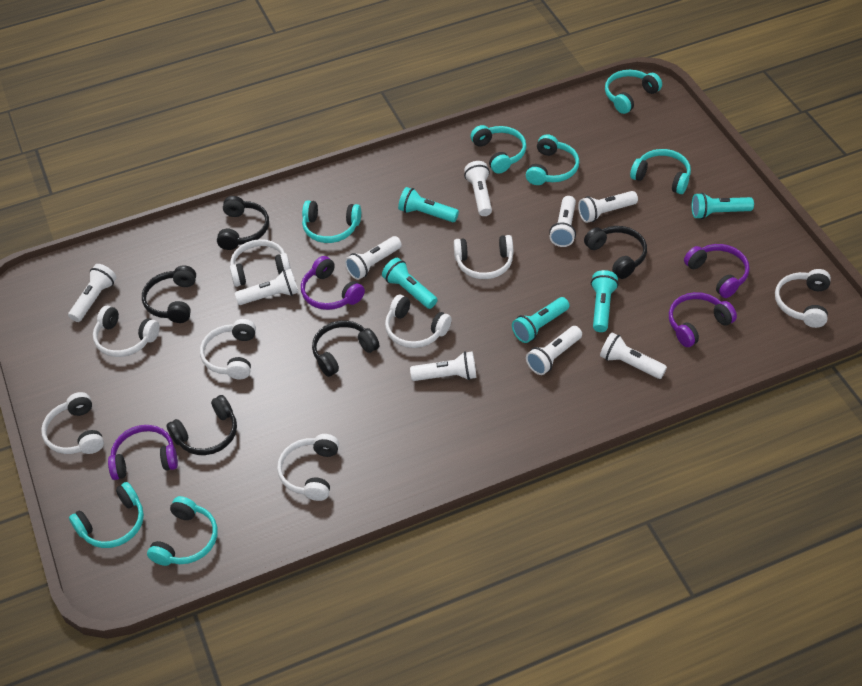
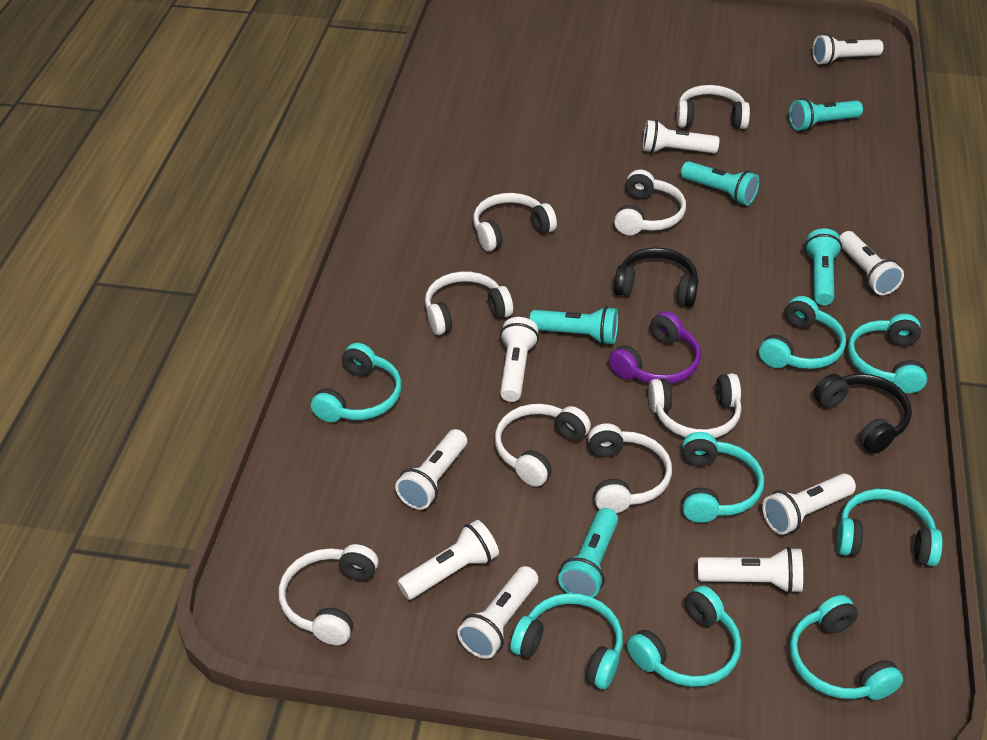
black headphones: [142,266,196,323] [166,395,237,455] [217,196,269,250] [312,320,379,377] [584,226,647,279] = 5 -> [614,248,698,307] [814,374,912,454] = 2
purple headphones: [108,425,178,480] [301,256,365,310] [669,292,737,347] [684,244,750,298] = 4 -> [609,311,701,384] = 1
turquoise headphones: [69,482,144,548] [147,496,218,566] [302,200,361,243] [471,125,526,174] [526,134,579,185] [605,70,662,114] [630,149,691,194] = 7 -> [311,343,402,422] [510,593,623,689] [627,586,741,687] [682,432,764,523] [759,296,846,369] [790,595,903,700] [837,489,943,566] [848,314,927,393] = 8

